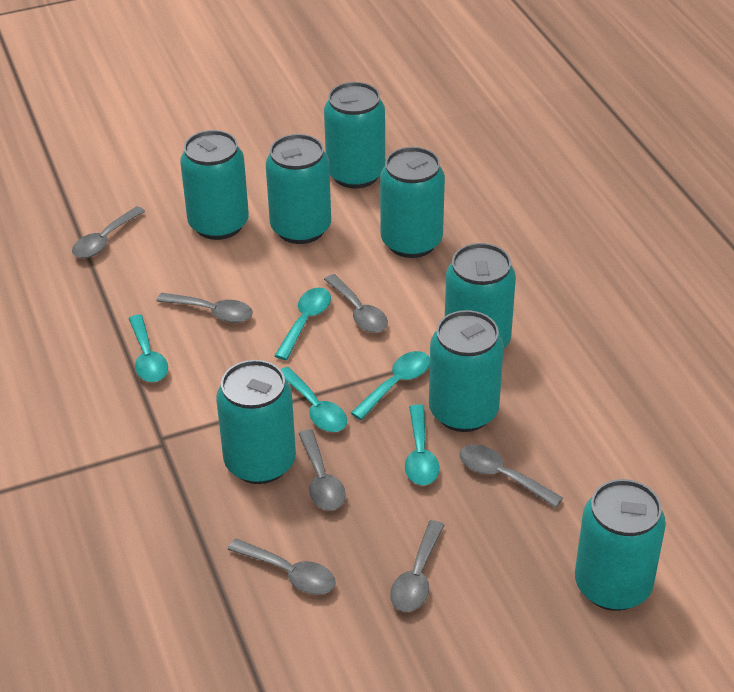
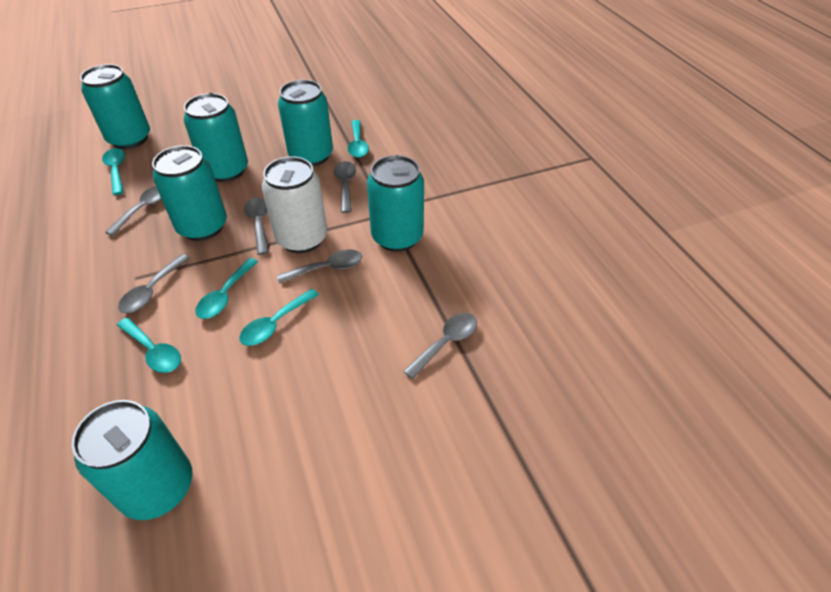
grey spoon: [72,206,145,258] [157,293,253,323] [228,538,336,595] [298,429,346,511] [324,274,388,333] [390,520,444,612] [460,445,563,508] = 7 -> [105,186,162,236] [118,254,189,313] [244,197,269,255] [277,249,362,283] [334,161,356,213] [403,313,477,379] = 6
turquoise can: [180,130,249,240] [216,360,296,484] [266,134,331,244] [324,82,385,189] [380,147,445,258] [429,310,504,432] [445,243,516,348] [575,479,666,611] = 8 -> [72,400,193,520] [80,64,150,149] [152,145,227,241] [184,93,248,182] [278,80,333,166] [367,155,424,252] = 6
white can: none = 0 -> [262,157,327,253] = 1

